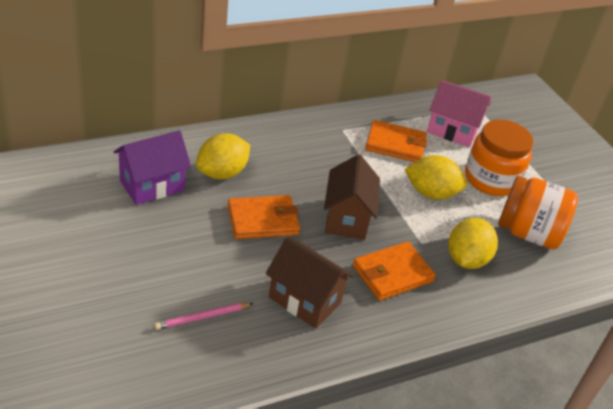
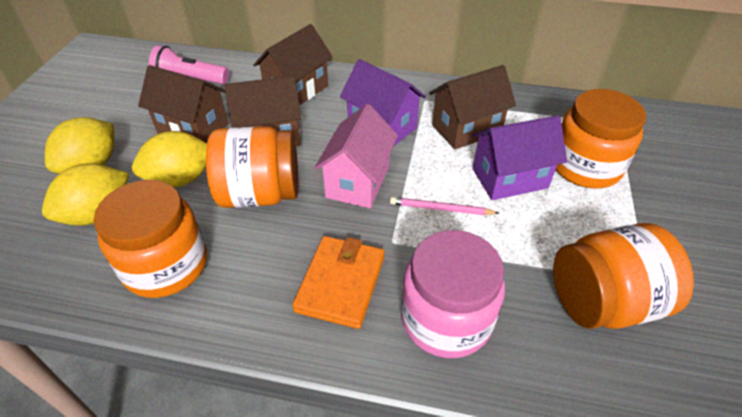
brown house: [266,237,354,329] [324,154,380,240] = 2 -> [138,65,228,143] [224,76,302,146] [253,24,333,105] [429,65,516,149] = 4
orange jar: [465,120,533,196] [498,176,578,249] = 2 -> [94,180,207,298] [206,126,298,208] [553,223,694,329] [556,89,646,188] = 4
orange wallet: [228,195,300,239] [353,242,436,301] [365,120,427,162] = 3 -> [292,236,384,329] = 1
pink flashlight: none = 0 -> [149,45,229,84] = 1
pink jar: none = 0 -> [401,230,505,358] = 1
purple house: [114,130,191,205] = 1 -> [340,59,426,147] [472,115,567,200] = 2

